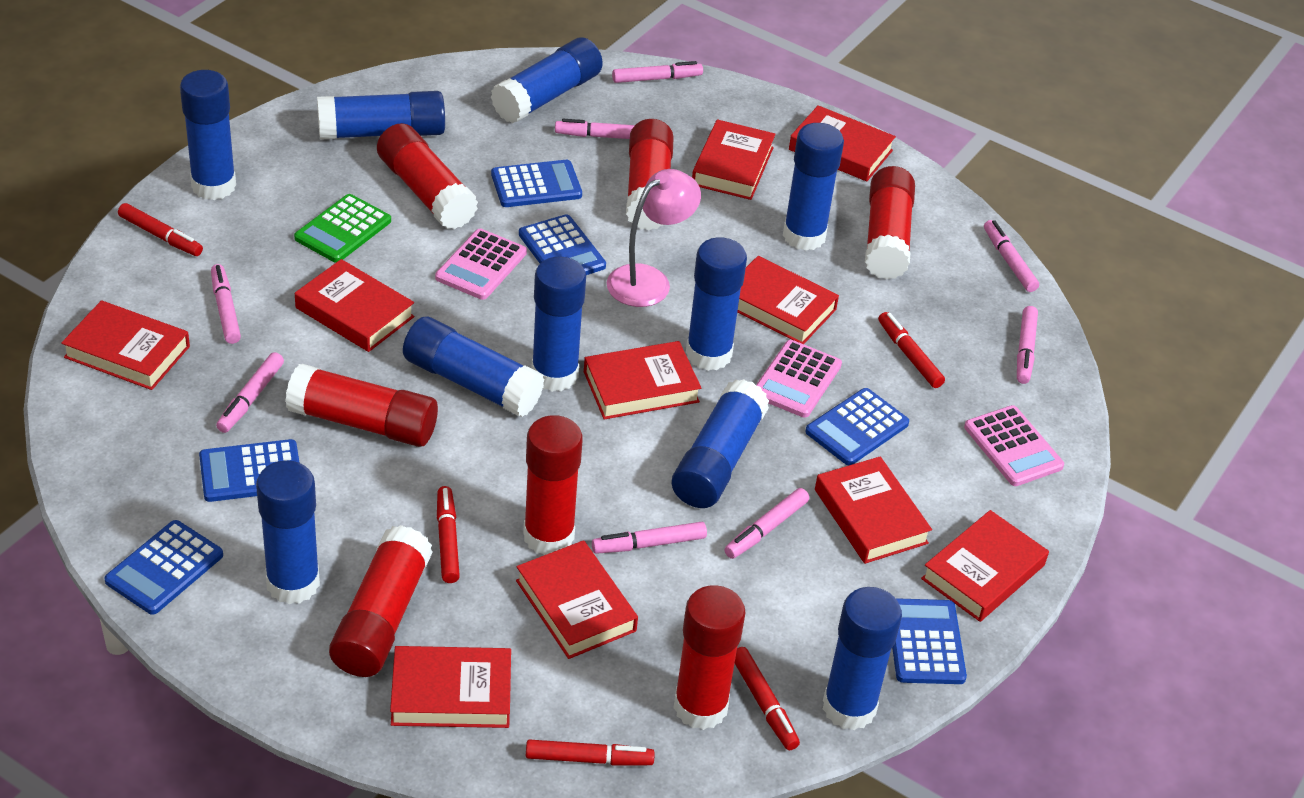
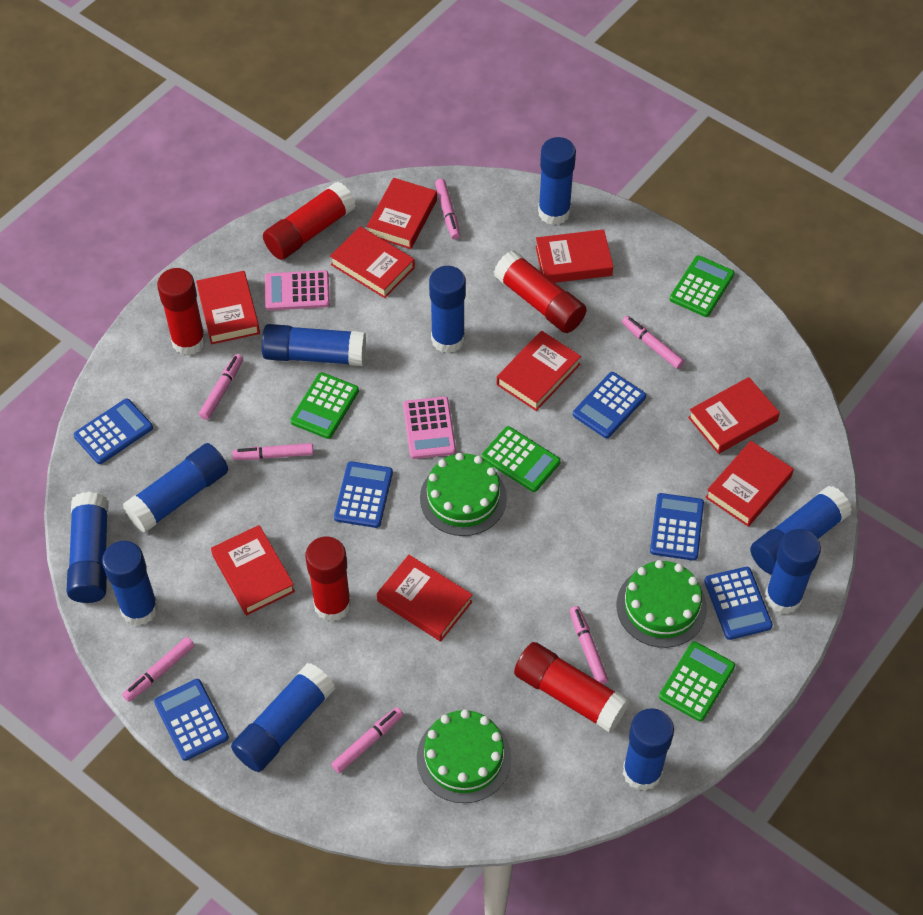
green cake: none = 0 -> [417,709,512,803] [420,453,507,536] [617,560,707,648] = 3
green calculator: [294,194,391,263] = 1 -> [290,372,359,439] [481,426,561,492] [659,641,735,722] [670,255,735,317] = 4
pink calculator: [435,229,527,300] [756,340,842,418] [964,405,1064,486] = 3 -> [265,270,330,311] [403,397,456,459] = 2
pink lamp: [607,169,701,307] = 1 -> none = 0
pink marker: [211,264,241,344] [216,352,284,433] [555,119,635,139] [592,522,707,554] [612,61,703,83] [724,488,809,559] [984,220,1039,292] [1017,306,1038,384] = 8 -> [122,637,194,702] [199,354,243,420] [232,443,314,460] [331,707,403,773] [435,179,460,240] [570,606,608,684] [622,316,684,369] = 7
red book: [61,300,190,390] [295,259,414,352] [390,646,511,728] [516,540,638,659] [584,341,701,420] [692,119,775,200] [737,256,839,344] [789,105,896,181] [815,456,932,564] [921,510,1049,622] = 10 -> [196,271,260,344] [211,525,295,616] [330,226,415,298] [367,178,437,249] [377,555,473,642] [497,331,581,411] [535,229,613,283] [688,377,780,454] [705,441,794,527] = 9
red glue stick: [285,364,438,447] [329,525,433,677] [377,123,478,229] [523,415,583,555] [626,119,674,230] [674,585,746,730] [865,166,915,280] = 7 -> [157,268,206,356] [263,182,356,260] [305,537,351,622] [494,250,587,333] [514,642,629,733] = 5
red marker: [118,203,203,256] [437,486,460,583] [526,740,655,766] [735,647,800,750] [878,312,945,388] = 5 -> none = 0

